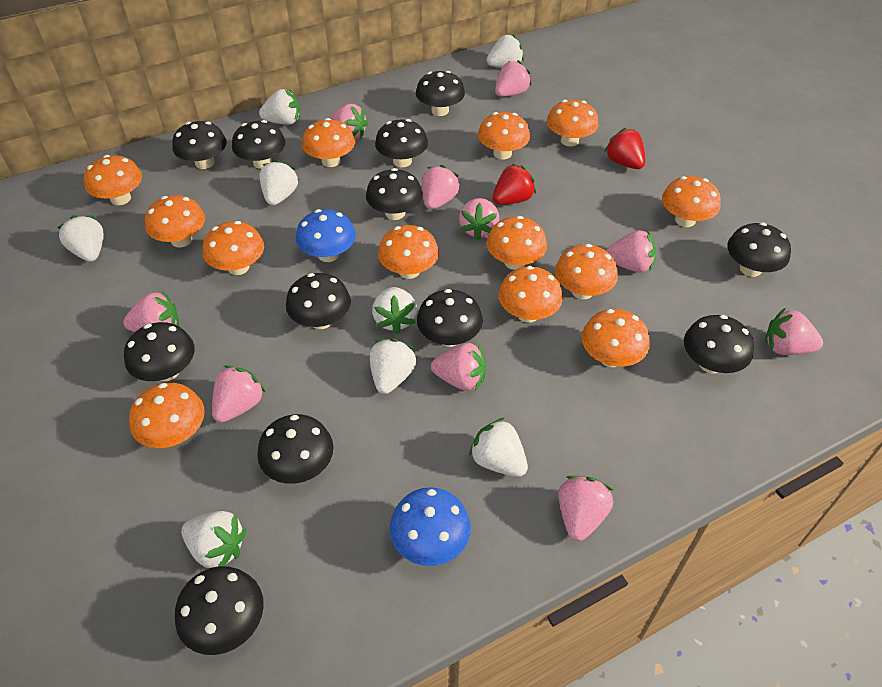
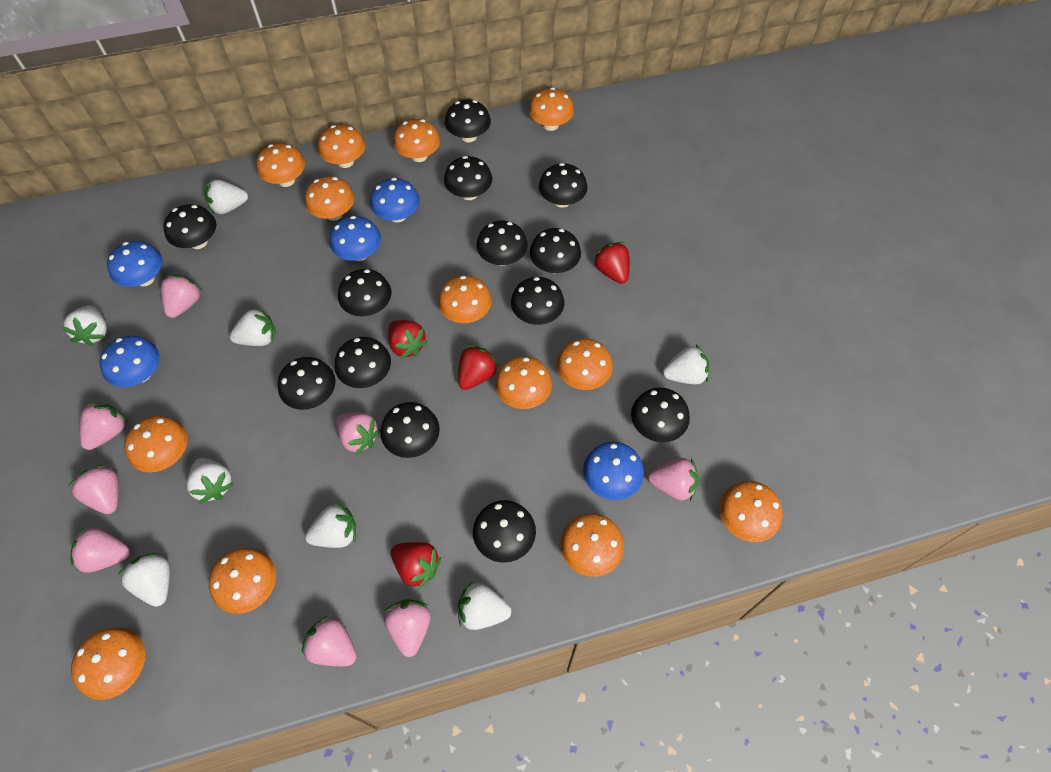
black mushroom: [124,322,195,381] [172,121,227,169] [175,566,264,655] [232,120,286,169] [257,414,334,484] [286,273,351,329] [366,168,423,220] [375,119,428,167] [416,71,465,116] [417,289,483,347] [684,315,754,374] [727,222,791,277] = 12 -> [163,204,216,249] [278,357,336,410] [335,337,391,388] [338,269,391,316] [380,402,440,458] [444,156,492,200] [445,100,491,142] [473,500,536,563] [476,220,528,266] [511,277,564,325] [530,228,581,273] [539,163,588,208] [631,388,690,442] = 13
blue mushroom: [296,209,356,262] [389,487,471,566] = 2 -> [100,336,160,387] [107,241,163,287] [330,216,381,261] [370,178,420,223] [583,442,644,500] = 5
pink strawberry: [123,291,179,332] [212,365,266,423] [329,104,369,140] [422,165,460,210] [431,343,486,391] [459,198,499,240] [495,60,532,97] [558,476,613,541] [606,230,657,272] [765,307,823,355] = 10 -> [69,465,119,514] [70,527,130,573] [80,402,128,450] [161,275,203,318] [302,616,357,666] [335,413,381,455] [384,599,431,657] [648,458,699,501] = 8
red strawberry: [492,164,536,205] [605,128,645,169] = 2 -> [388,320,428,359] [391,542,441,590] [458,345,499,390] [593,242,630,284] = 4

